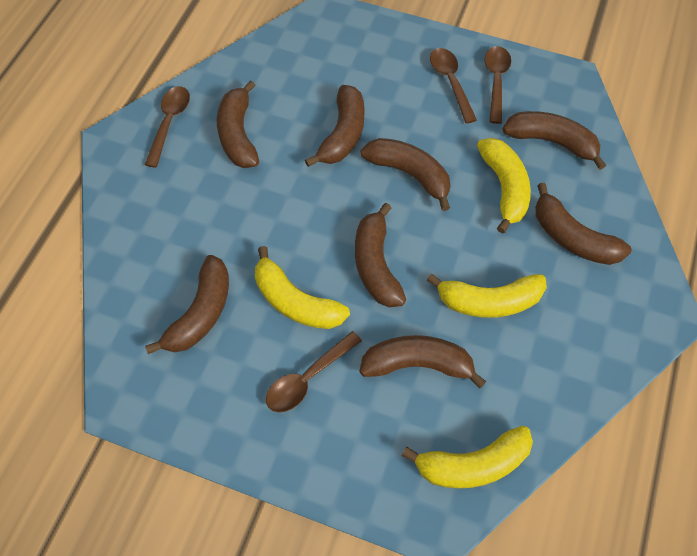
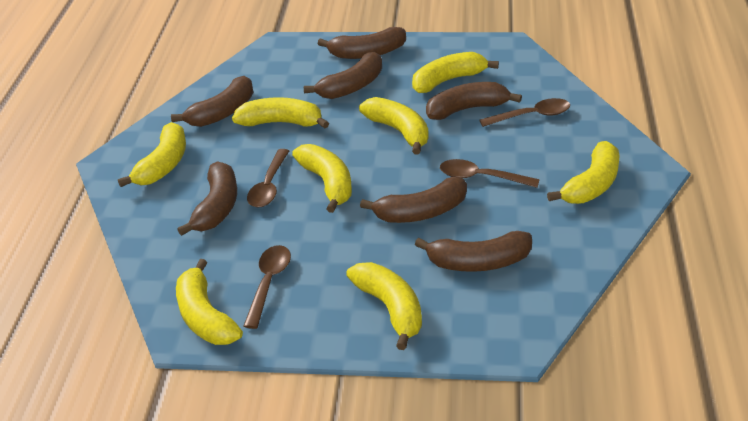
brown banana: [145,255,229,354] [217,80,259,168] [305,85,365,167] [355,203,406,307] [359,335,486,388] [361,138,450,211] [503,111,606,170] [535,183,632,265] = 8 -> [171,76,253,127] [177,161,237,236] [304,51,382,99] [318,27,406,59] [360,177,467,223] [415,231,532,272] [426,82,522,120] = 7
yellow banana: [255,246,350,329] [401,426,533,489] [426,274,547,318] [477,138,531,234] = 4 -> [118,122,186,187] [176,259,243,345] [232,97,329,129] [292,144,352,213] [346,262,422,350] [359,97,429,154] [412,52,499,93] [547,141,619,204] = 8

